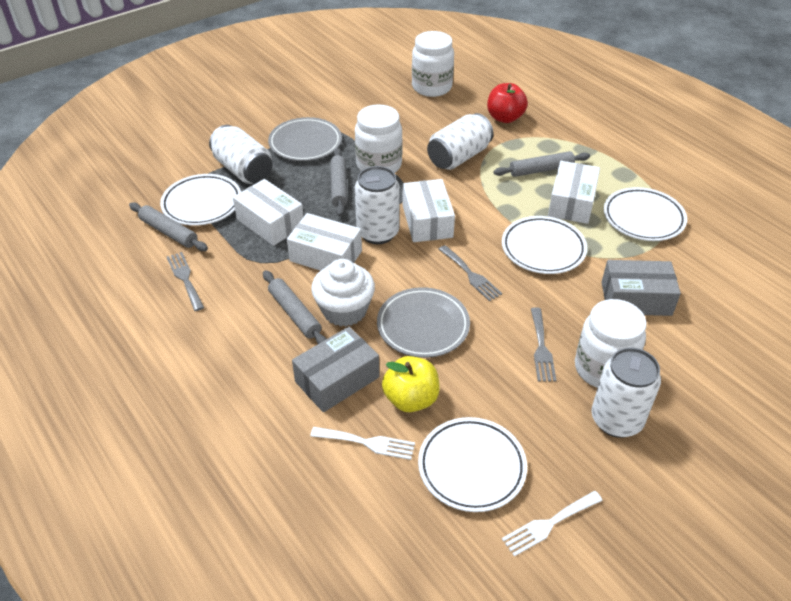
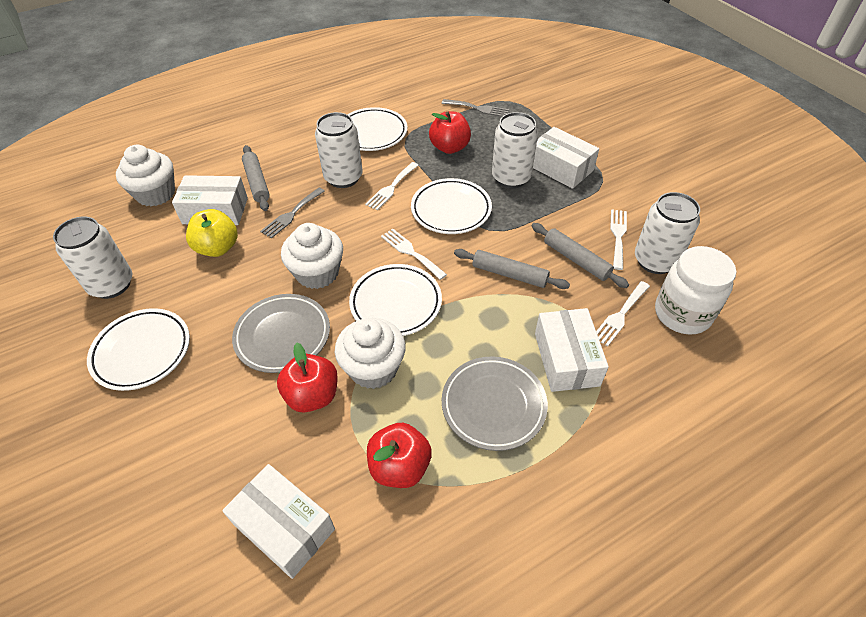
grey box: [292,327,379,412] [601,260,681,316] = 2 -> none = 0
grey fork: [167,252,204,311] [439,245,502,301] [531,308,556,382] = 3 -> [260,188,325,239] [441,99,509,117] = 2
grey rolling pin: [129,202,208,251] [263,270,326,344] [330,148,348,216] [493,151,590,177] = 4 -> [242,145,270,211] [454,249,570,289] [532,223,629,288] = 3
red apple: [487,83,528,123] = 1 -> [277,343,338,413] [367,423,432,488] [429,111,471,154] = 3
white cupcake: [311,259,375,327] = 1 -> [116,145,175,206] [281,223,343,289] [335,318,406,389] = 3
white fork: [310,427,415,460] [502,491,603,557] = 2 -> [365,162,419,210] [381,229,447,280] [596,281,650,346] [610,209,627,270] = 4
white jar: [355,104,403,173] [412,31,454,97] [575,299,647,388] = 3 -> [655,246,736,335] = 1

